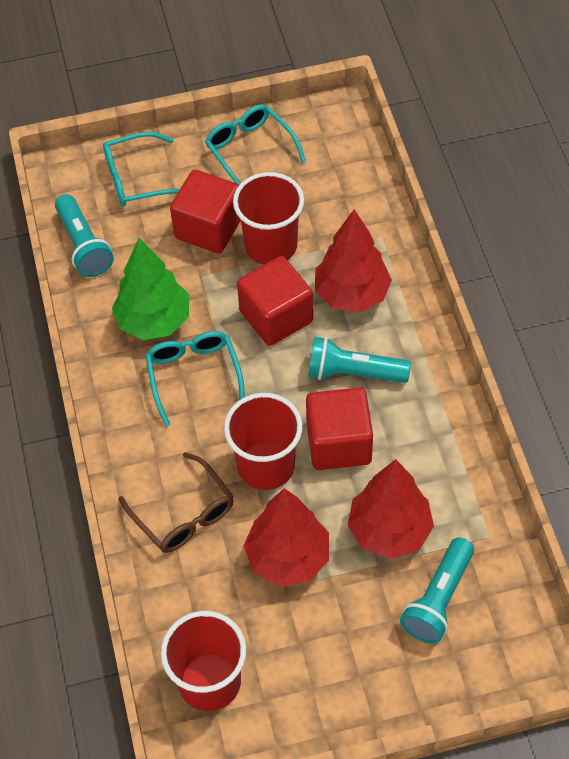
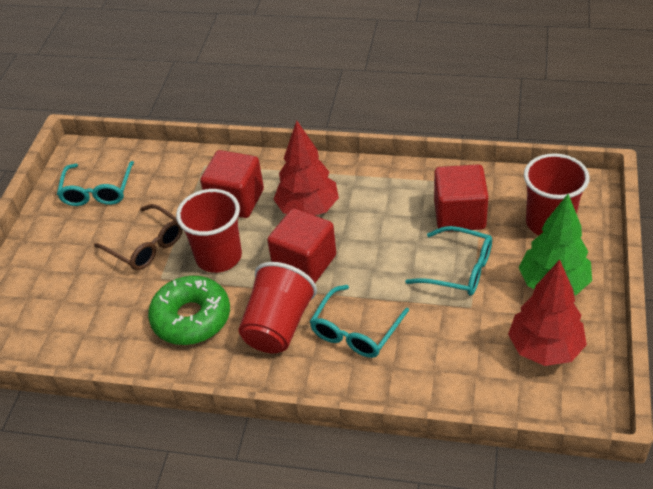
green donut: none = 0 -> [148,276,230,345] = 1
red tree: [244,488,329,587] [315,209,392,312] [348,459,434,559] = 3 -> [274,121,339,216] [508,260,587,366] = 2
turquoise flashlight: [55,194,114,277] [308,337,411,383] [400,537,474,644] = 3 -> none = 0

